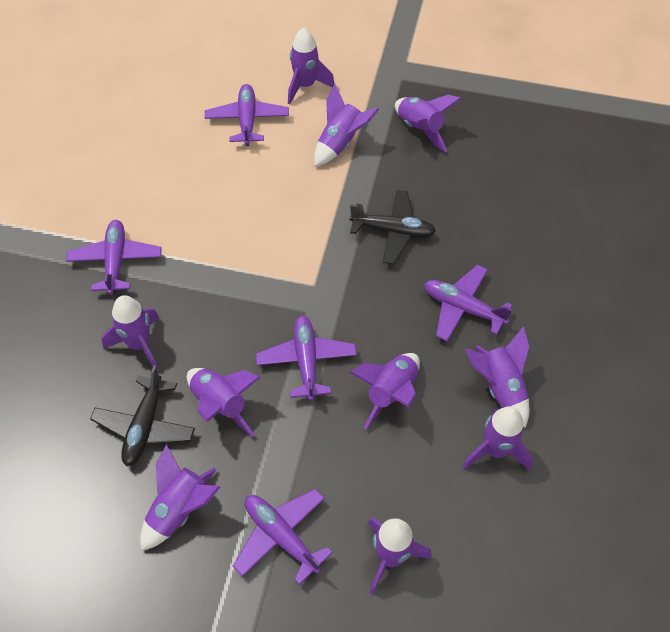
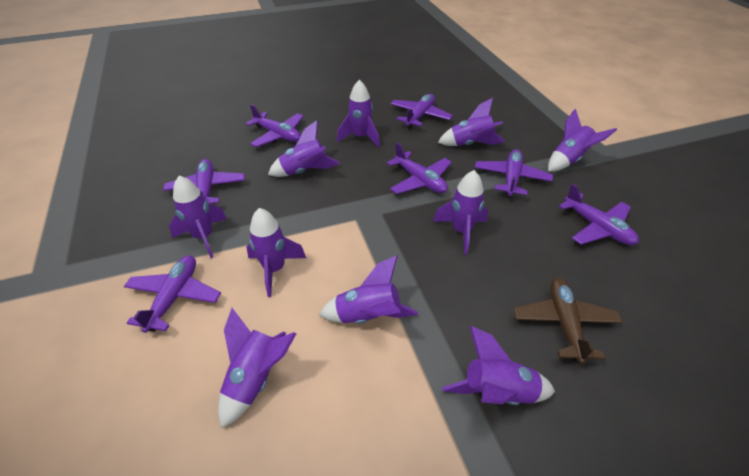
black plane: [90,366,195,466] [349,190,436,264] = 2 -> none = 0
brown plane: none = 0 -> [514,278,622,364] = 1
purple plane: [66,220,162,295] [205,84,289,146] [233,489,333,585] [256,316,357,401] [424,265,513,341] = 5 -> [124,255,221,333] [163,159,245,204] [245,104,304,147] [387,142,452,194] [391,94,453,129] [475,149,553,198] [559,184,639,245] = 7

